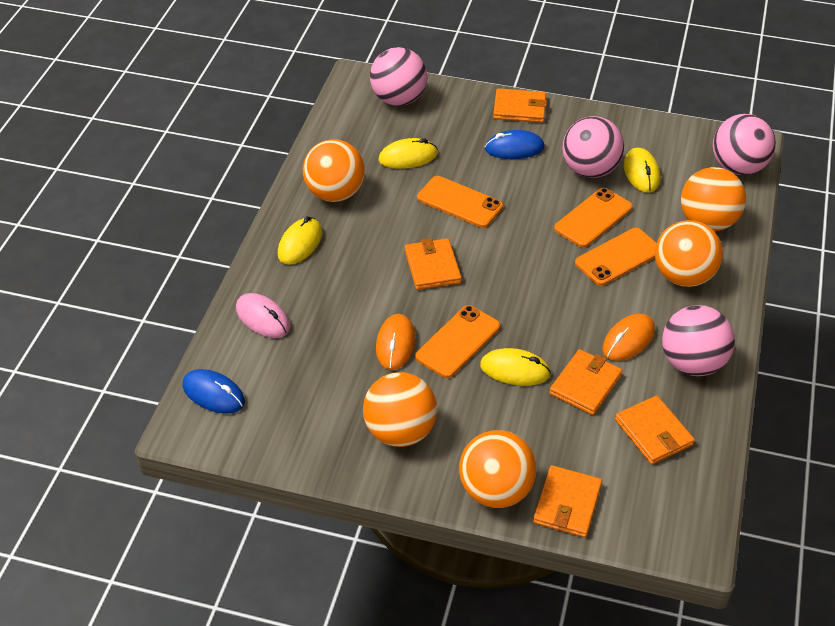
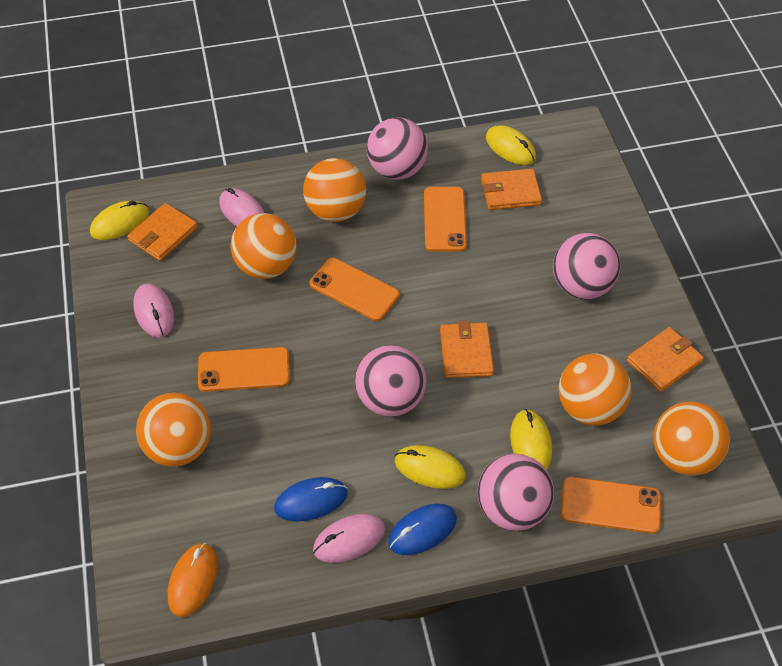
orange mouse: [376,314,415,370] [602,314,655,361] = 2 -> [168,543,218,617] = 1
orange wallet: [405,238,462,290] [493,88,547,123] [533,465,602,537] [549,349,622,415] [615,396,695,464] = 5 -> [127,203,198,261] [440,321,494,378] [481,169,542,210] [627,327,704,392] = 4
pink mouse: [236,293,290,338] = 1 -> [133,283,174,338] [219,188,264,226] [313,514,385,563] = 3

